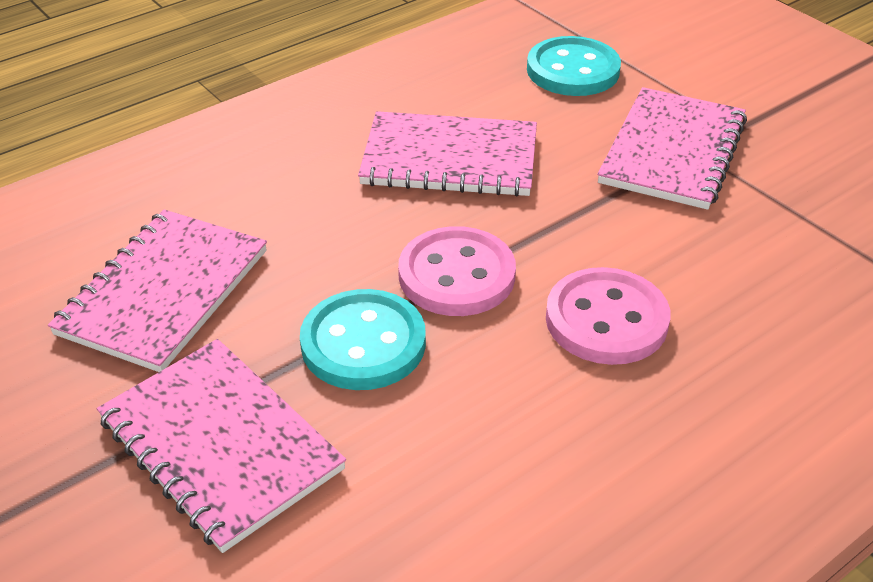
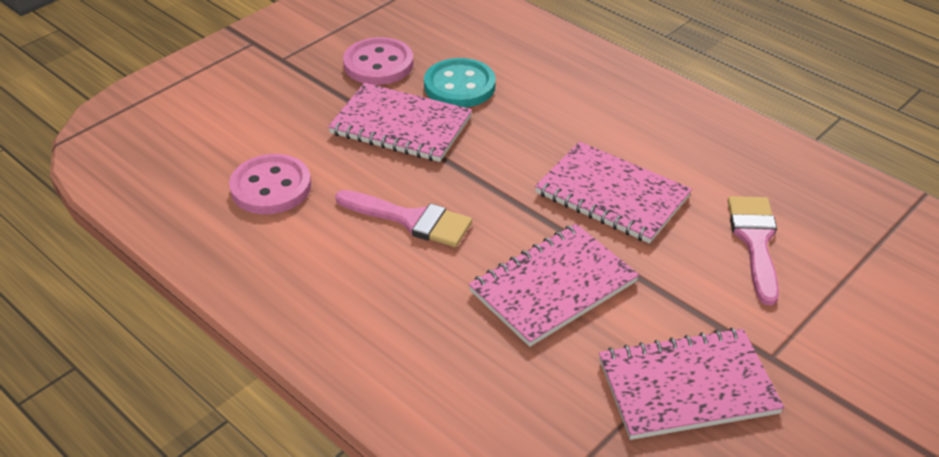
pink brush: none = 0 -> [335,190,472,247] [728,196,779,305] = 2
turquoise button: [300,289,426,390] [527,36,621,96] = 2 -> [424,58,496,107] = 1

